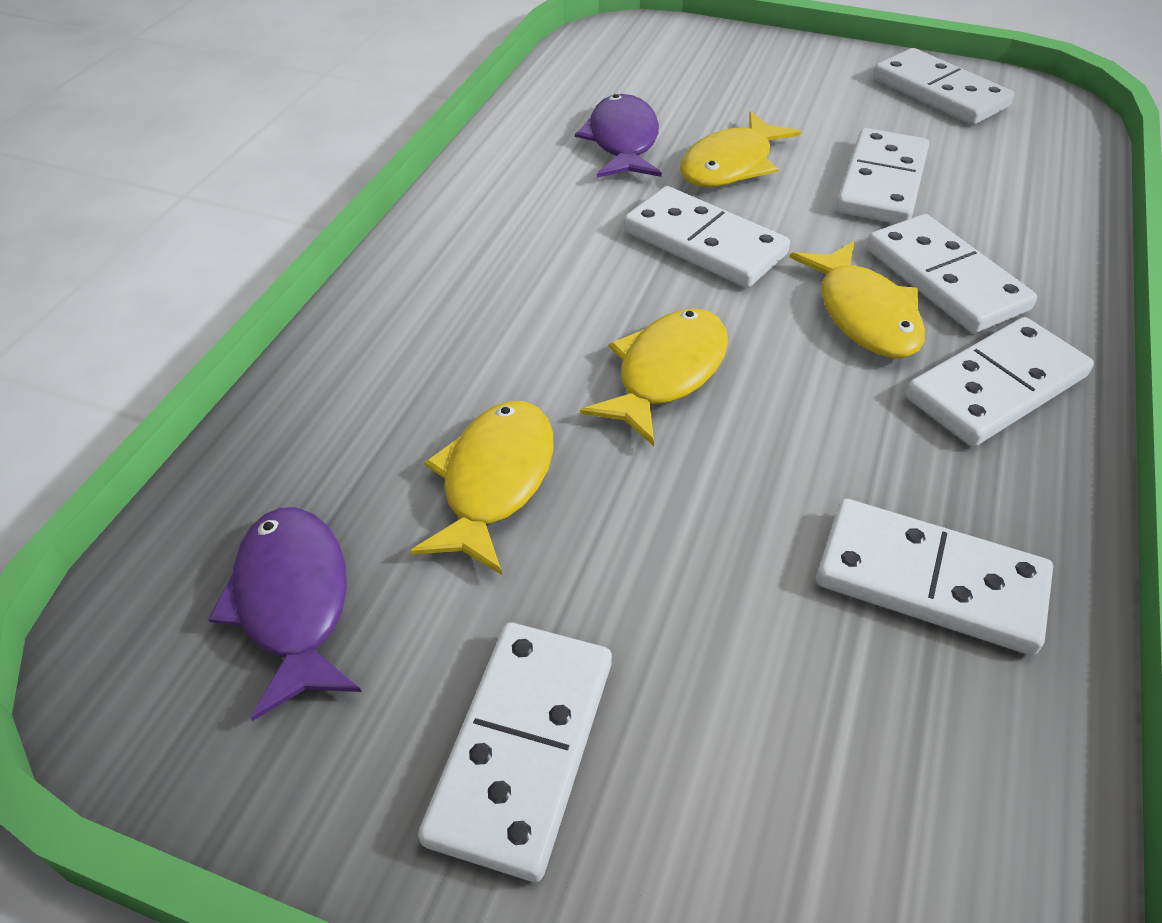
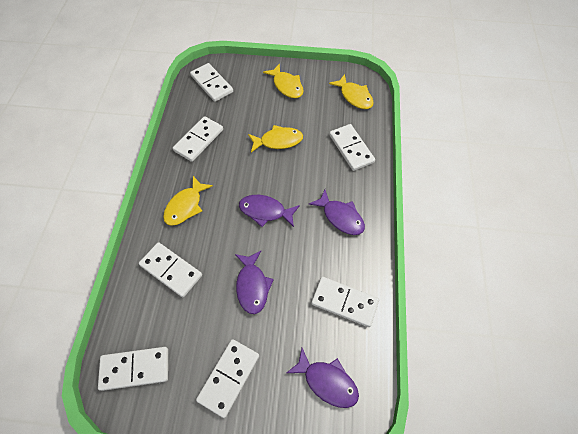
purple fish: [208,507,362,721] [575,94,662,178] = 2 -> [235,251,274,314] [239,195,300,227] [287,348,359,408] [309,190,365,235] = 4

